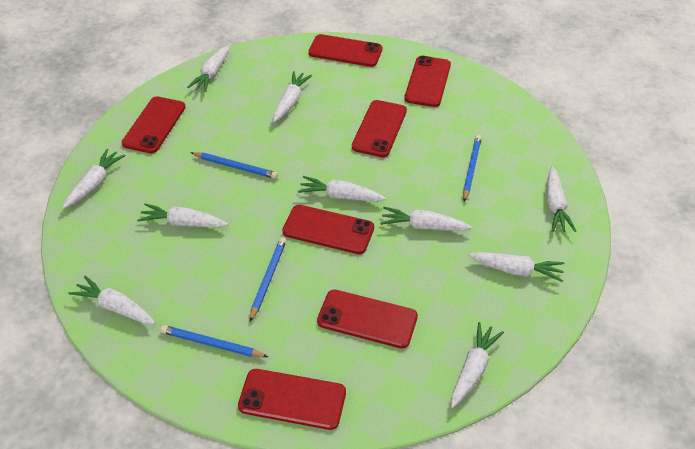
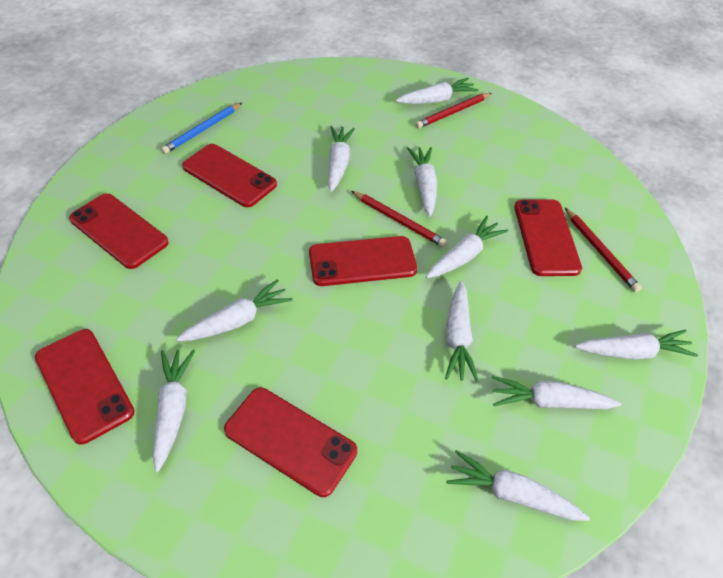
blue pencil: [160,325,268,357] [190,152,278,179] [250,237,287,321] [463,135,482,202] = 4 -> [161,103,242,154] = 1
red pencil: none = 0 -> [351,191,447,247] [415,93,492,129] [565,208,642,292] = 3
red phone: [122,97,186,153] [238,369,346,430] [282,205,374,254] [308,34,382,67] [317,290,418,348] [352,100,407,157] [404,56,451,107] = 7 -> [35,329,135,444] [69,193,168,269] [182,144,277,207] [224,388,357,497] [309,236,417,286] [514,199,582,276] = 6

